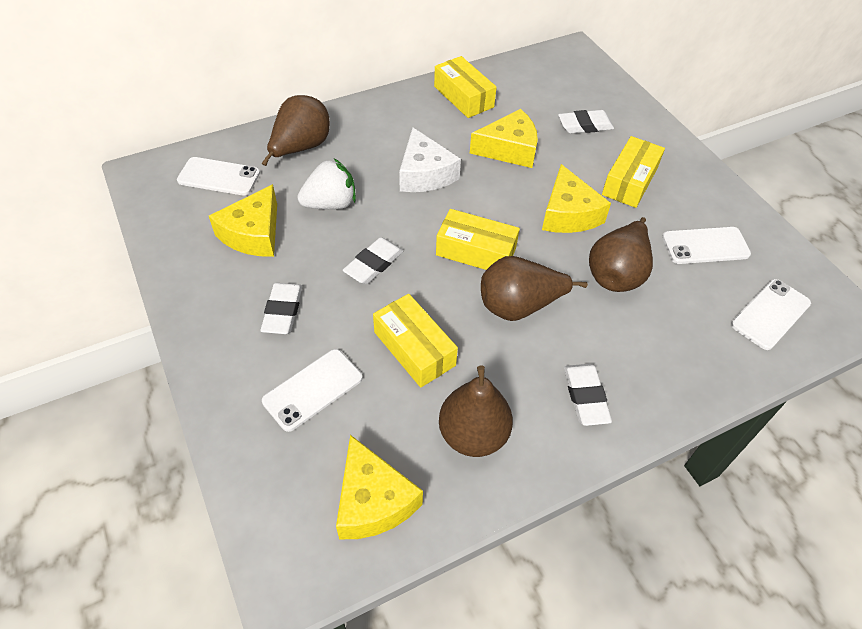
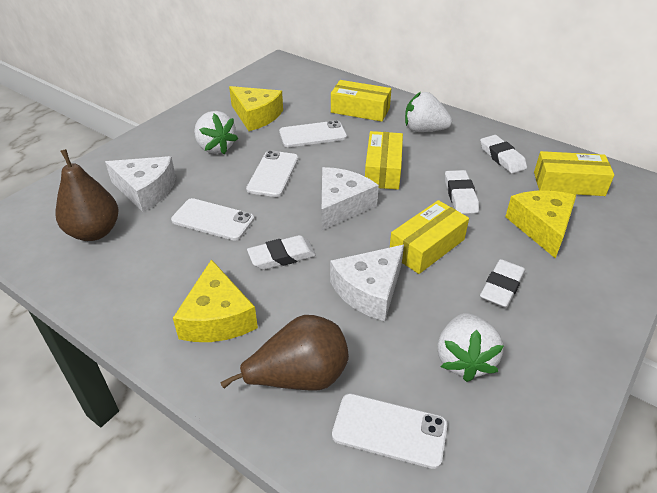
brown pear: [262,95,330,166] [439,365,513,457] [481,256,588,321] [589,217,653,292] = 4 -> [56,149,119,241] [221,315,349,391] = 2
white cheese: [399,128,461,192] = 1 -> [105,156,176,212] [322,167,379,230] [330,245,404,321] = 3
white strawberry: [297,158,356,210] = 1 -> [194,111,238,155] [405,92,452,132] [437,313,504,382] = 3
yellow cheese: [209,184,277,257] [336,435,423,539] [470,109,538,168] [542,164,611,233] = 4 -> [173,259,258,342] [229,86,283,131] [505,191,576,258] = 3

